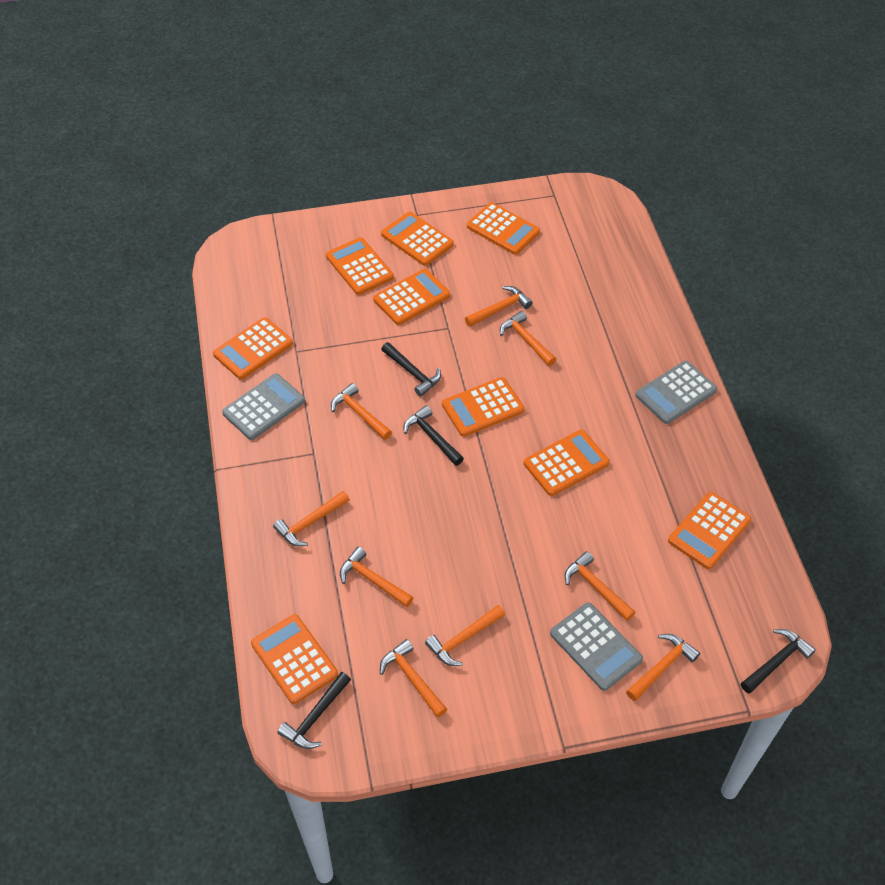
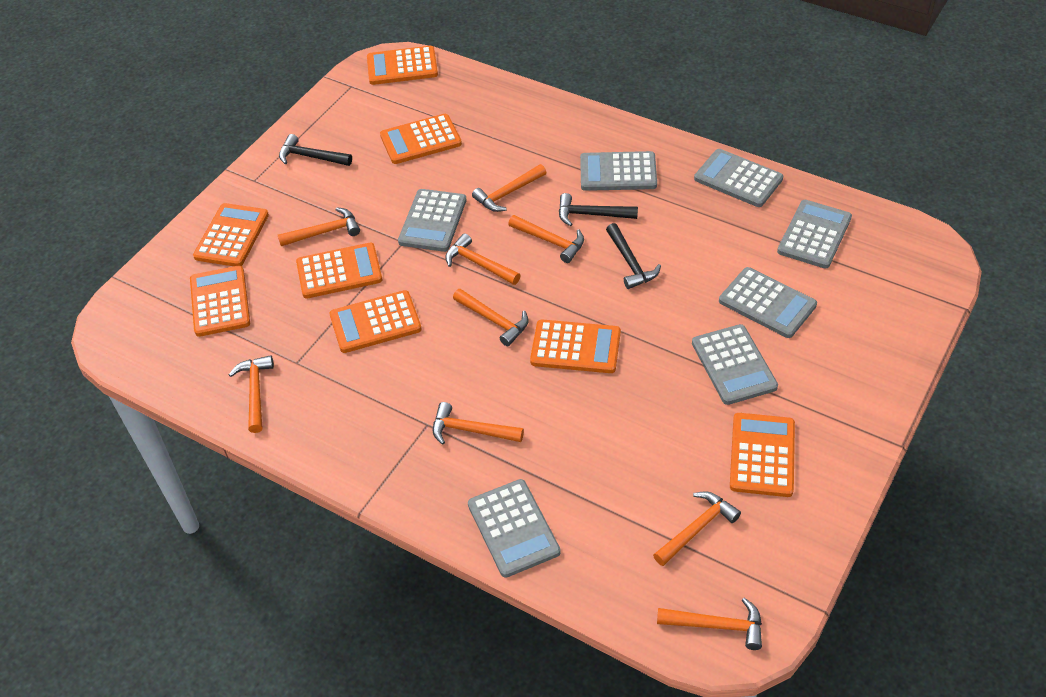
black hammer: [277,672,351,749] [381,342,441,397] [404,405,464,466] [741,629,816,693] = 4 -> [279,134,352,166] [559,193,638,226] [606,223,661,289] = 3
grey calculator: [222,373,305,440] [550,602,643,691] [635,361,717,424] = 3 -> [398,189,466,252] [468,479,561,578] [580,151,657,191] [692,324,778,405] [694,149,783,207] [719,267,817,338] [777,200,852,269] = 7
orange calculator: [213,317,293,379] [251,614,338,704] [326,237,394,295] [373,269,450,325] [381,212,454,266] [442,377,525,437] [467,202,540,255] [524,430,610,496] [668,492,751,569] = 9 -> [190,265,250,337] [193,203,269,266] [296,243,382,299] [329,290,422,353] [367,46,438,85] [380,114,462,164] [530,319,621,373] [730,413,795,497] = 8

